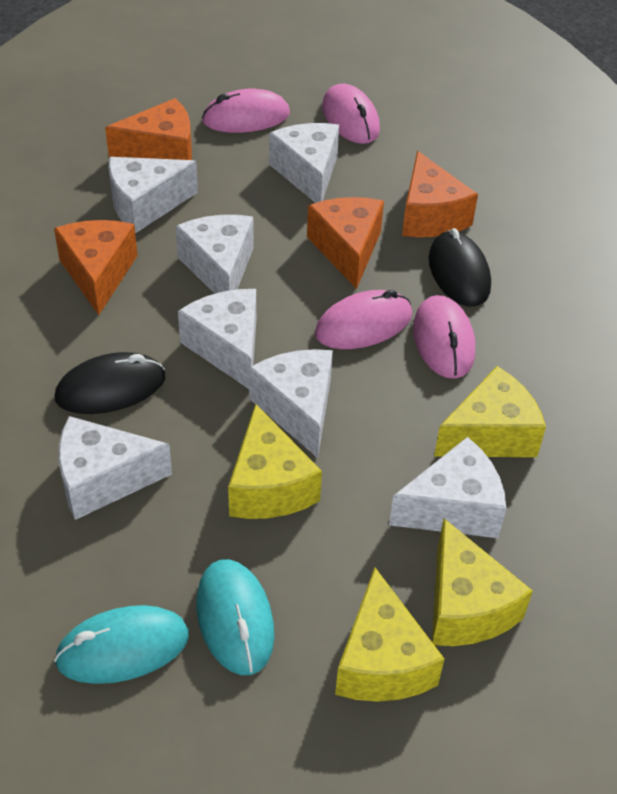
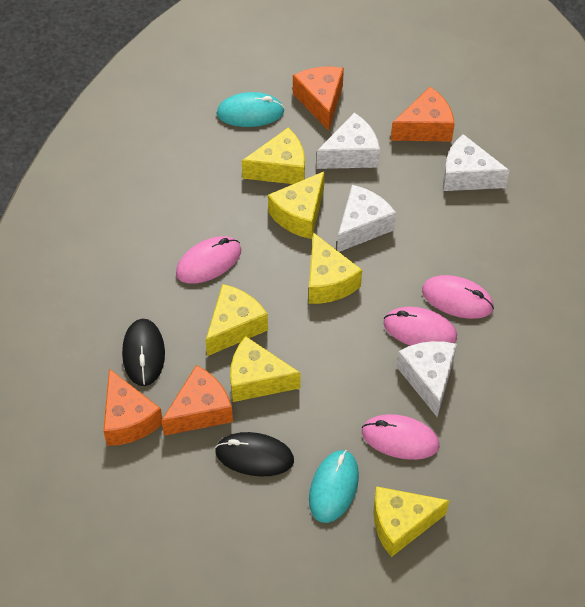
white cheese: [58,416,172,520] [108,157,198,233] [176,215,254,294] [178,289,256,389] [249,349,333,458] [269,123,339,203] [389,437,506,538] = 7 -> [316,113,380,169] [337,185,396,252] [396,341,457,417] [443,134,510,191] = 4
yellow cheese: [228,404,322,519] [335,568,444,702] [432,518,533,646] [434,366,546,457] = 4 -> [205,284,268,356] [230,336,301,402] [242,128,305,184] [268,171,325,239] [309,232,362,304] [373,486,450,557] = 6

